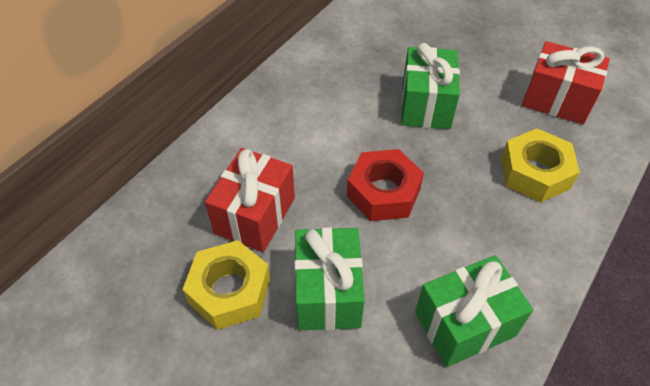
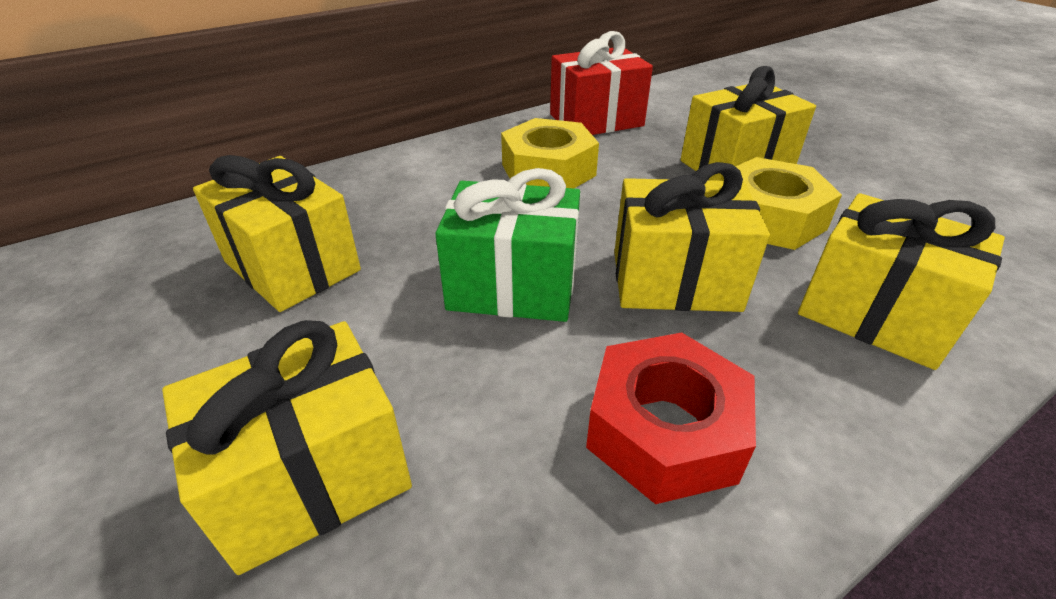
green gift: [294,227,365,330] [401,43,460,129] [415,255,533,367] = 3 -> [435,168,580,322] = 1
red gift: [205,148,295,252] [522,41,610,125] = 2 -> [550,31,653,135] = 1
yellow gift: none = 0 -> [162,320,412,575] [193,155,361,312] [614,162,770,312] [680,66,816,181] [798,193,1005,370] = 5

